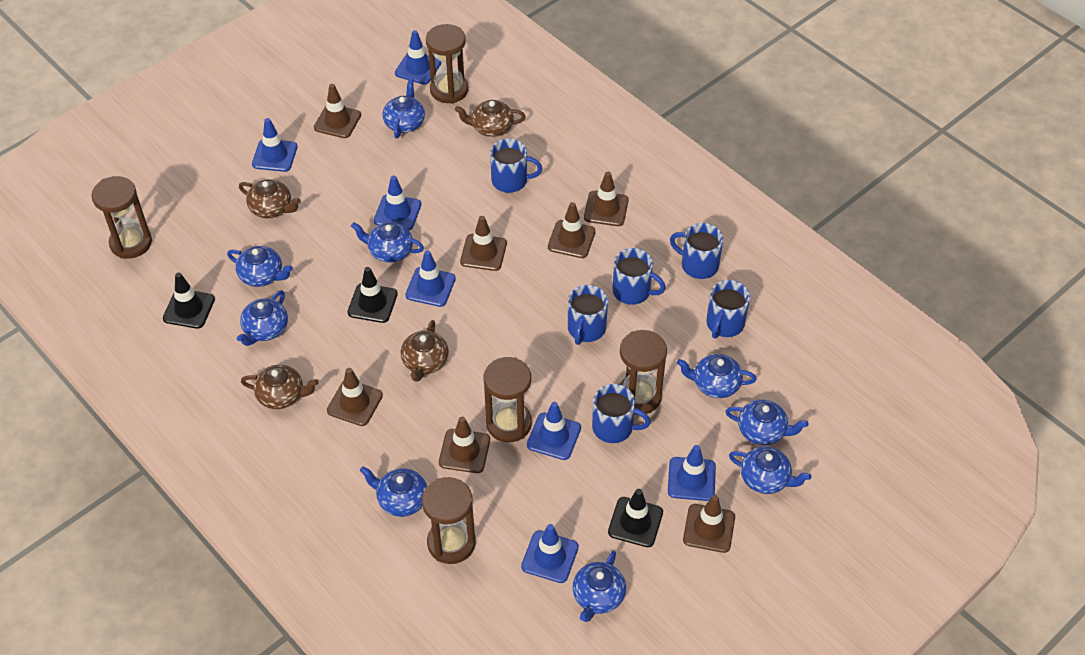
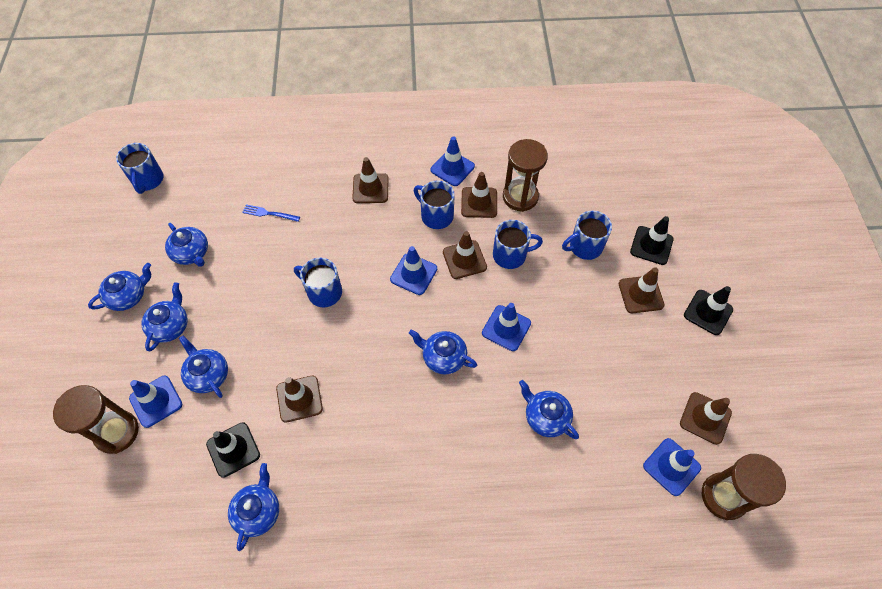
blue fork: none = 0 -> [242,204,300,222] = 1
blue mug: [490,139,542,193] [568,285,608,345] [592,384,651,443] [612,248,666,305] [670,223,723,279] [706,280,750,339] = 6 -> [116,143,163,194] [294,257,342,307] [414,180,455,229] [493,220,543,269] [562,211,612,260] = 5
blue teapot: [227,246,293,287] [237,290,288,346] [351,222,424,263] [360,466,427,517] [383,78,425,138] [572,551,626,622] [677,354,757,398] [725,399,809,445] [729,446,811,494] = 9 -> [88,263,151,311] [141,282,188,351] [165,223,208,267] [179,335,228,398] [228,463,279,551] [409,329,477,375] [519,380,579,439] = 7
blue traffic cone: [252,118,298,172] [374,175,421,230] [395,30,441,85] [405,250,456,307] [521,524,579,583] [527,402,581,460] [668,445,716,501] = 7 -> [129,376,182,428] [390,246,437,295] [431,136,475,186] [482,303,531,351] [643,438,701,496] = 5
brown hourglass: [91,176,152,259] [422,477,476,564] [426,24,468,104] [484,357,532,442] [620,330,667,415] = 5 -> [53,385,139,454] [503,139,548,212] [702,454,786,520] = 3
brown teapot: [239,179,301,218] [241,365,319,409] [401,320,449,382] [455,100,526,137] = 4 -> none = 0
brown traffic cone: [314,84,361,138] [327,368,383,426] [439,417,490,473] [460,216,507,271] [548,202,596,258] [584,172,629,226] [683,495,735,553] = 7 -> [276,376,323,423] [352,157,389,203] [443,231,487,279] [461,172,497,218] [619,267,665,313] [680,392,732,445] = 6

